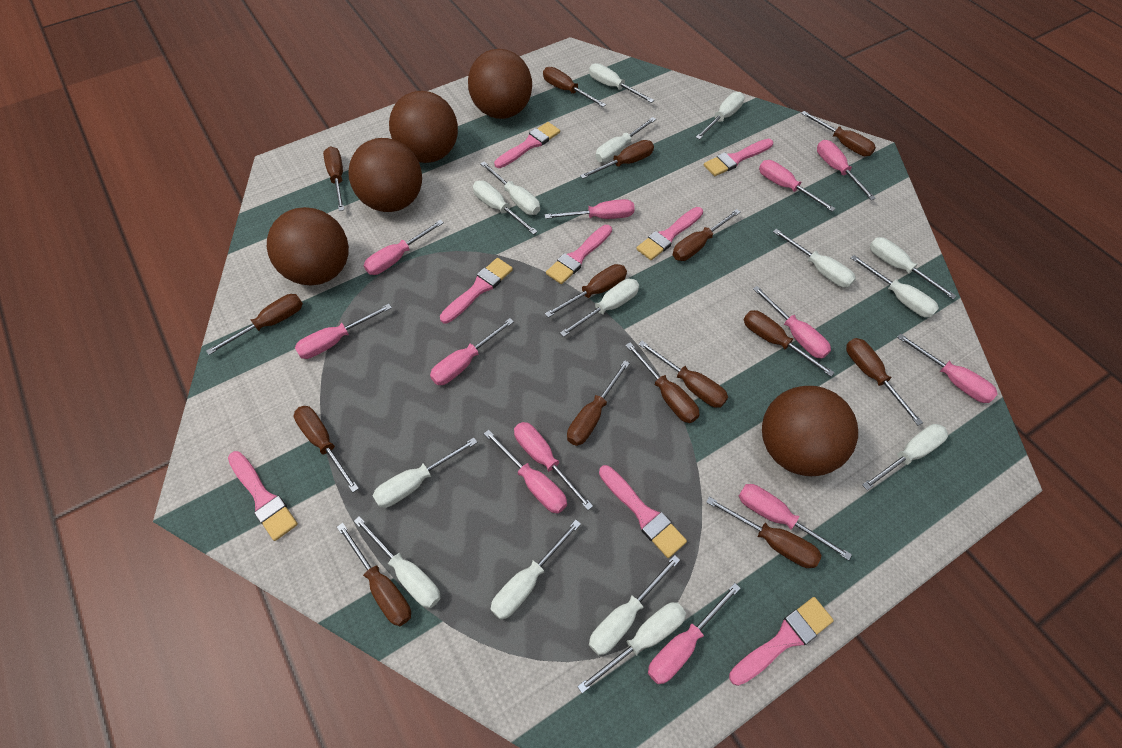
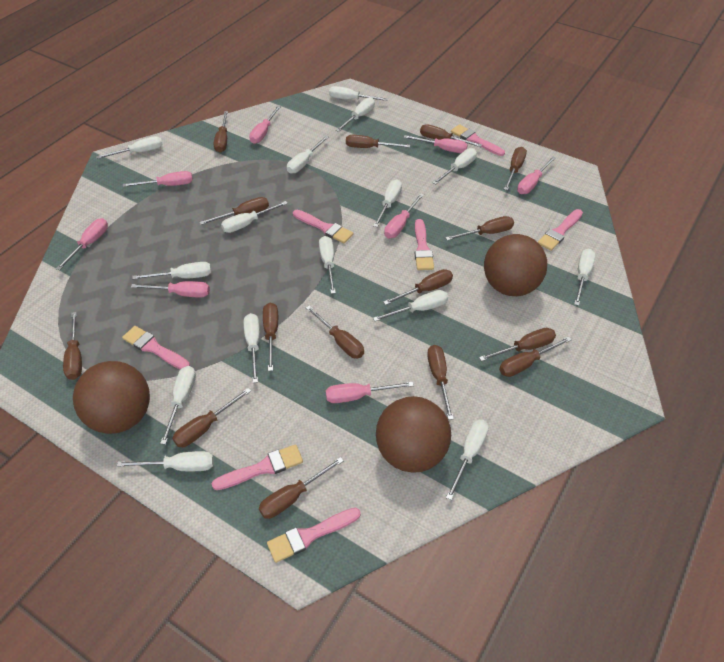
brown ball: [267,207,349,285] [348,138,422,212] [389,91,458,163] [468,49,532,119] [762,386,858,476] = 5 -> [73,361,150,434] [376,396,451,473] [484,234,547,296] = 3
pink brush: [228,451,298,541] [440,258,513,323] [494,122,560,168] [546,225,612,284] [599,465,687,558] [636,207,703,260] [704,139,773,176] [729,597,834,686] = 8 -> [122,326,190,369] [212,444,303,490] [267,508,361,563] [293,210,353,243] [415,219,434,270] [451,124,505,156] [538,209,583,251] = 7
pink screwdriver: [295,304,392,359] [364,220,444,275] [430,318,514,385] [484,430,567,514] [514,422,593,510] [545,199,635,219] [648,583,741,684] [739,484,852,561] [753,286,831,359] [759,160,836,212] [817,140,876,200] [897,333,998,403] = 12 -> [56,218,108,270] [123,171,193,187] [131,281,210,298] [249,105,281,144] [326,382,414,403] [384,193,424,238] [403,135,468,153] [517,156,556,194] = 8

